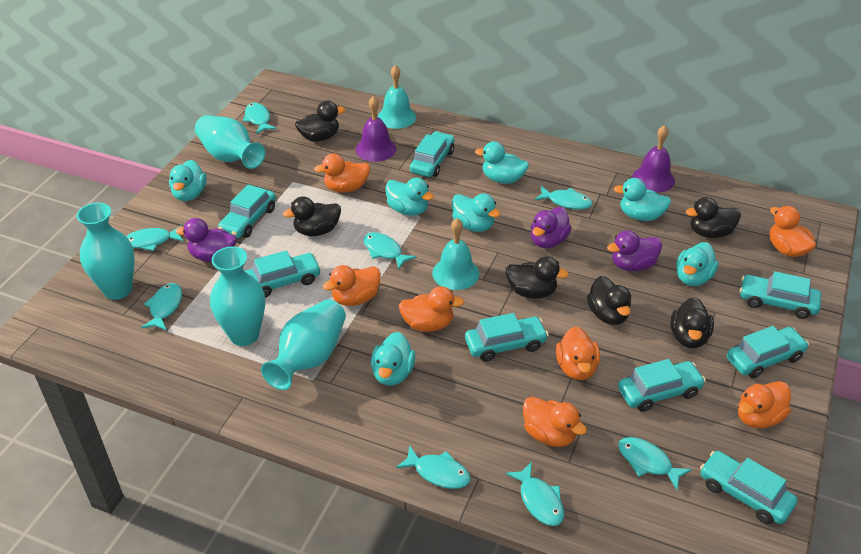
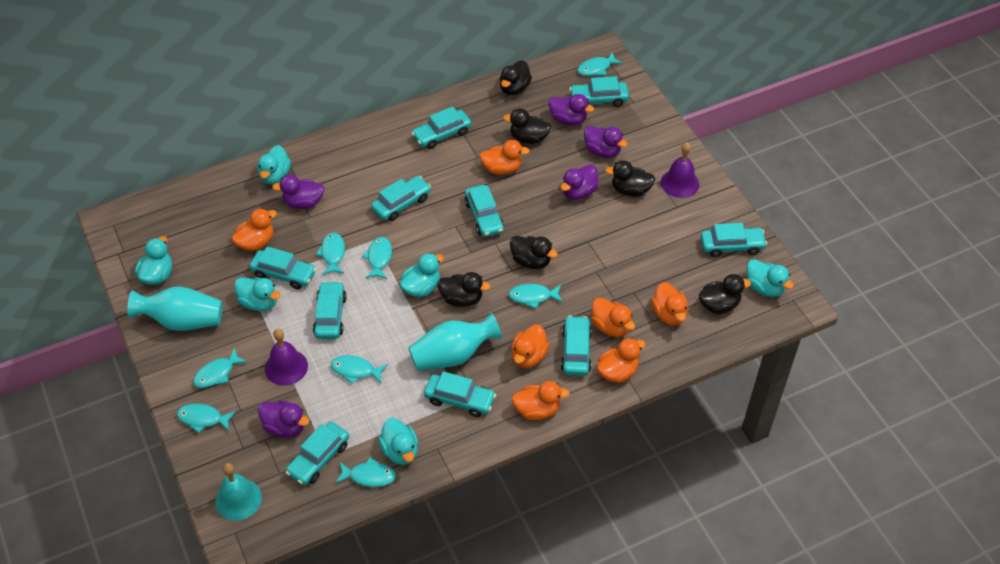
purple duck: [175,218,236,262] [531,207,572,248] [607,230,662,271] = 3 -> [258,400,310,438] [272,174,324,209] [548,94,594,126] [561,165,599,200] [584,126,627,158] = 5
turquoise bell: [377,65,416,129] [432,218,479,290] = 2 -> [215,463,262,521] = 1
turquoise car: [218,184,276,238] [245,250,321,298] [410,131,455,177] [465,313,549,362] [618,359,706,412] [700,451,798,524] [727,326,809,378] [740,271,821,319] = 8 -> [250,247,316,289] [285,422,349,486] [313,281,347,339] [371,176,431,221] [411,106,471,149] [424,371,496,417] [464,185,504,237] [561,315,592,376] [569,76,629,107] [701,223,767,257] = 10
turquoise duck: [169,160,207,201] [371,332,416,386] [385,178,434,216] [452,193,500,232] [475,141,529,184] [613,178,671,221] [676,242,719,286] = 7 -> [135,236,172,285] [234,277,281,311] [257,145,291,184] [378,418,418,465] [400,253,444,297] [746,259,794,297] = 6
turquoise vase: [77,203,135,300] [195,115,265,169] [210,246,265,346] [261,299,346,390] = 4 -> [127,286,223,331] [408,313,502,371] = 2

